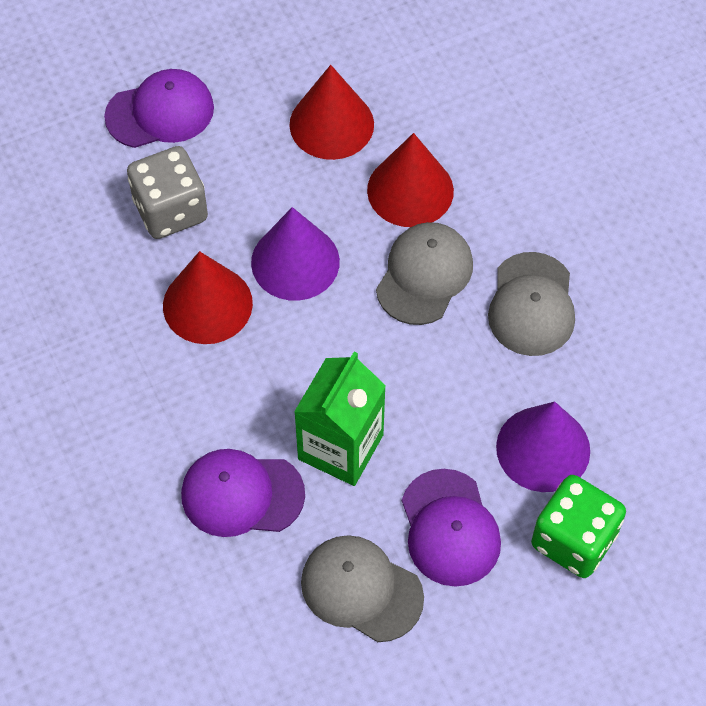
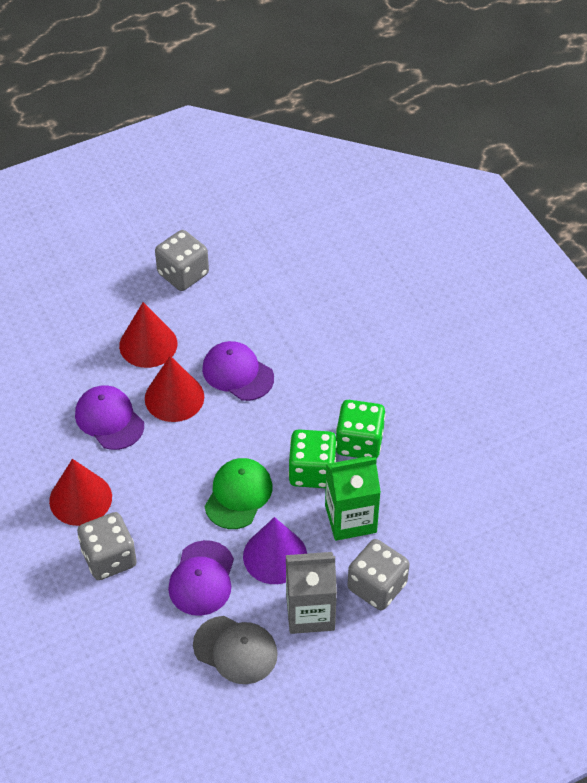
green cap: none = 0 -> [205,458,272,529] = 1
green dice: [531,475,626,578] = 1 -> [288,429,337,488] [336,400,386,459] = 2
grey cap: [301,535,424,642] [376,222,473,325] [488,252,575,356] = 3 -> [193,616,278,684] = 1
grey carton: none = 0 -> [286,552,337,634] = 1
grey dice: [127,146,208,239] = 1 -> [77,512,137,580] [155,230,209,291] [348,539,410,610] = 3
purple cone: [251,207,340,301] [496,402,590,492] = 2 -> [243,517,307,584] = 1

